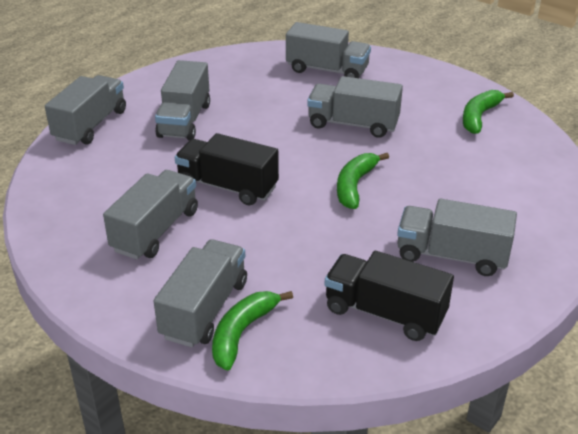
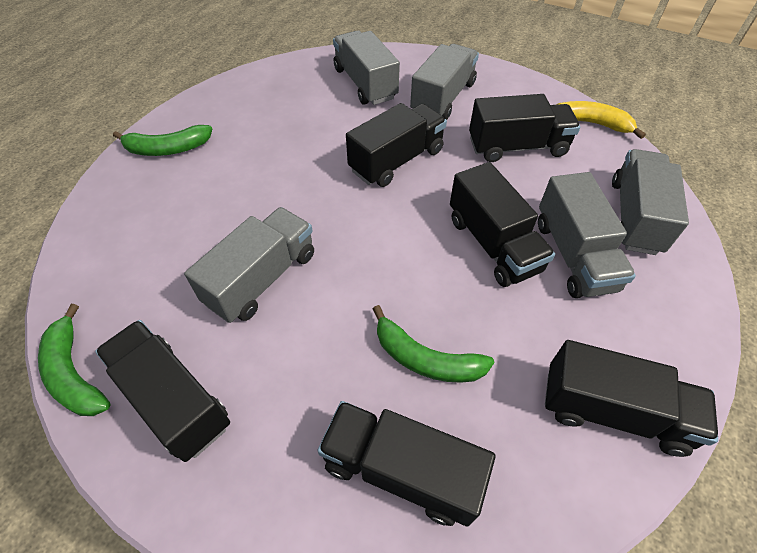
black truck: [175,133,279,206] [325,251,454,341] = 2 -> [95,320,230,462] [317,401,495,526] [346,103,447,187] [450,162,555,287] [469,94,580,162] [545,340,718,457] = 6
grey truck: [45,75,126,145] [103,170,198,260] [153,239,247,347] [155,60,210,140] [286,22,371,78] [307,76,403,138] [397,199,517,276] = 7 -> [184,207,314,323] [333,30,400,105] [410,44,479,120] [538,172,636,298] [612,149,689,255] = 5
yellow banana: none = 0 -> [556,101,646,139] = 1

